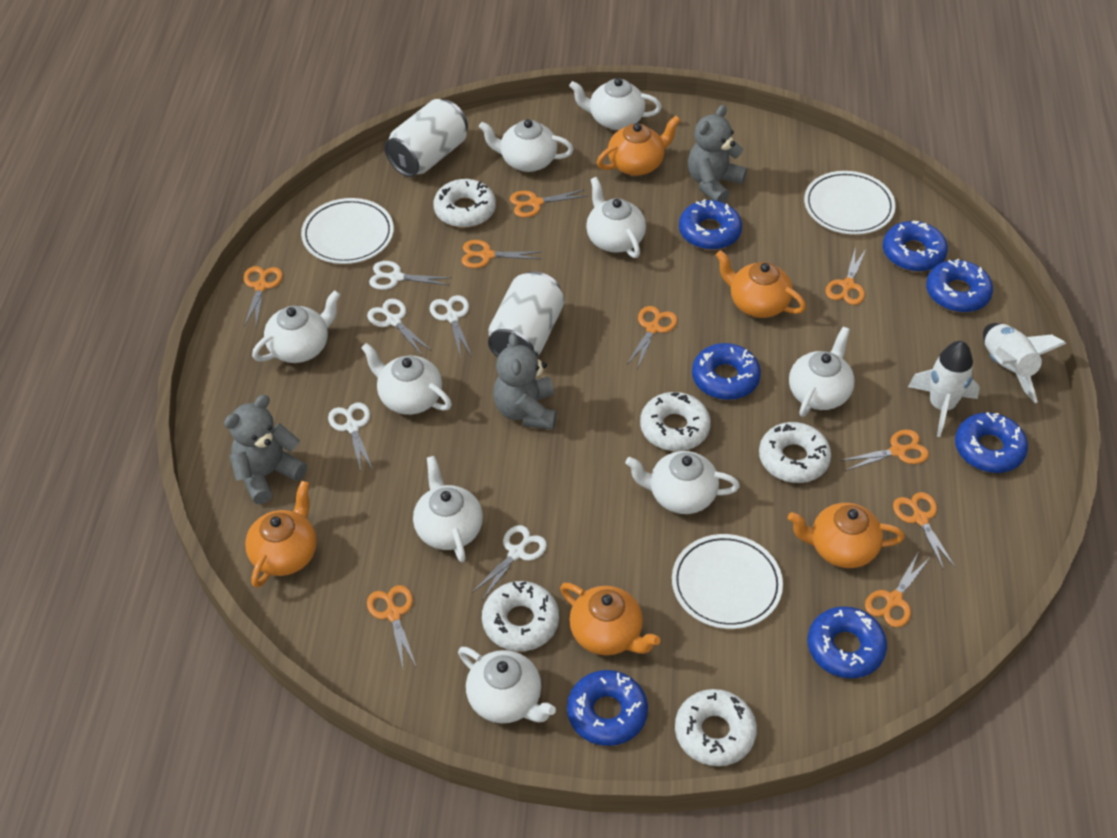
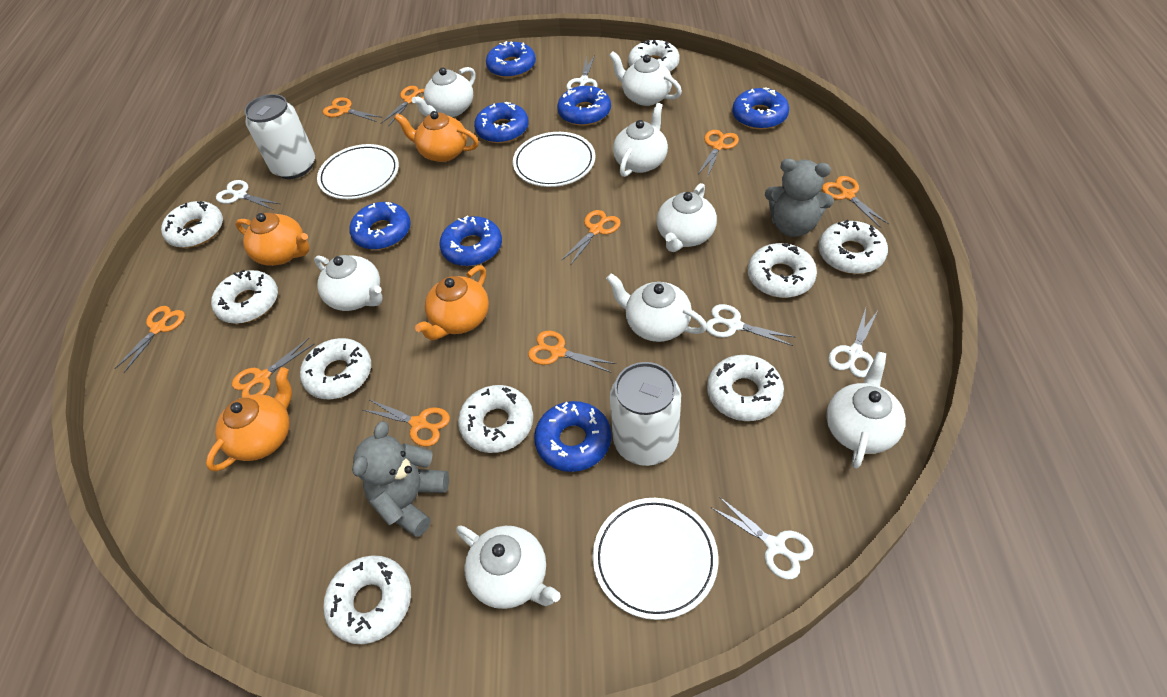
grey teddy bear: [224,395,307,504] [493,333,556,430] [688,105,747,203] = 3 -> [352,421,449,537] [765,159,834,237] = 2
orange teapot: [245,481,317,588] [560,583,660,655] [597,116,681,176] [716,250,806,318] [788,503,905,568] = 5 -> [206,367,292,472] [235,213,309,266] [394,111,479,162] [415,265,489,340] = 4
white donut: [433,179,496,228] [482,581,559,651] [640,392,711,451] [675,689,757,766] [759,422,831,483] = 5 -> [161,201,223,248] [211,270,278,324] [300,338,371,399] [323,555,411,644] [458,385,533,453] [628,39,680,72] [707,355,784,421] [748,243,817,298] [818,220,888,274] = 9
white rocket: [908,341,980,437] [983,323,1067,403] = 2 -> none = 0
white teapot: [252,290,340,363] [361,343,452,415] [413,456,483,562] [458,647,556,723] [479,119,574,172] [569,78,662,130] [586,177,646,258] [625,451,740,514] [789,327,855,417] = 9 -> [314,255,383,311] [412,67,476,117] [456,525,561,609] [606,273,707,342] [609,51,682,106] [613,103,668,177] [657,183,717,252] [827,351,906,469] = 8

